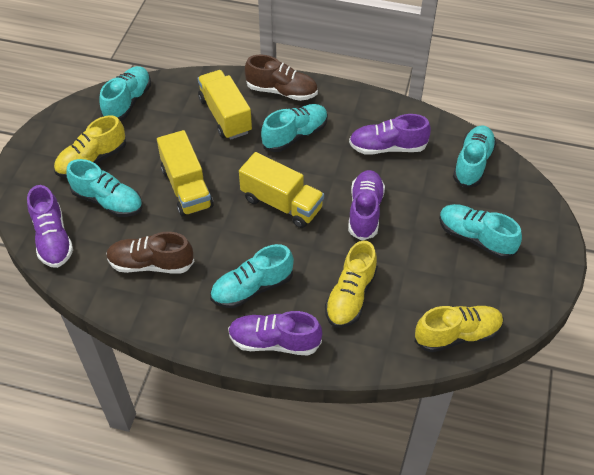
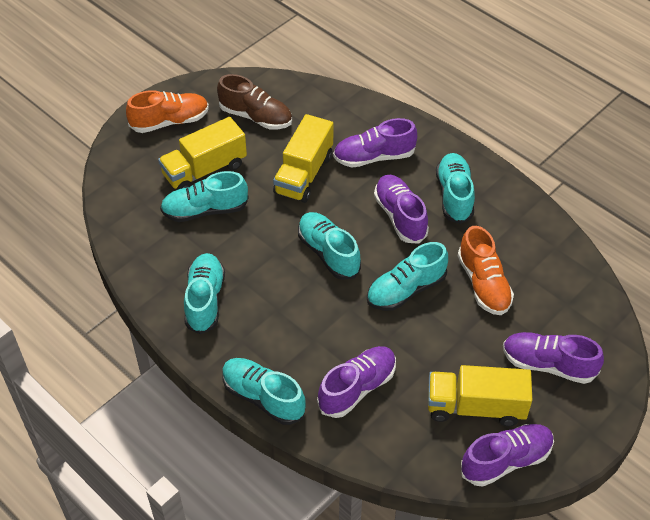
brown shoe: [106,232,194,274] [245,55,318,101] = 2 -> [217,74,292,129] = 1
orange shoe: none = 0 -> [126,90,209,133] [458,226,514,315] = 2
purple shoe: [27,185,73,268] [228,311,322,355] [348,170,385,241] [349,114,431,155] = 4 -> [317,346,396,418] [333,118,417,167] [374,175,429,244] [461,424,554,487] [503,332,604,384] = 5
yellow shoe: [54,115,126,178] [325,240,378,328] [414,306,503,352] = 3 -> none = 0

